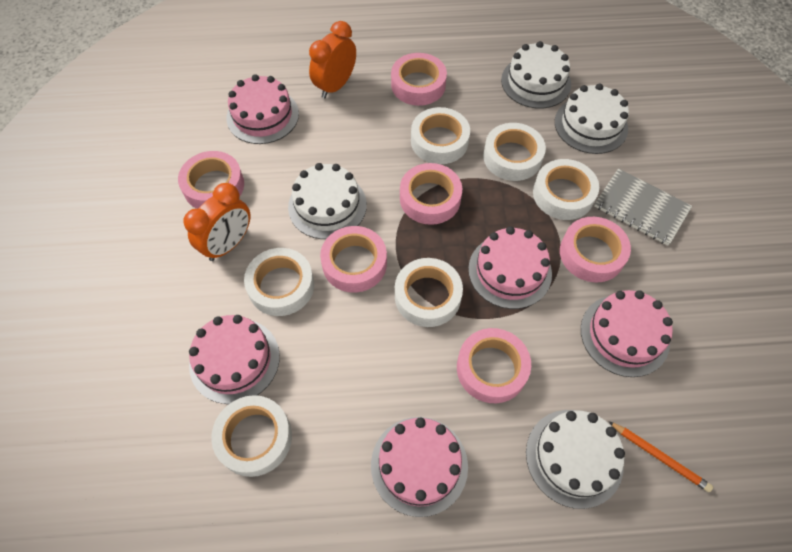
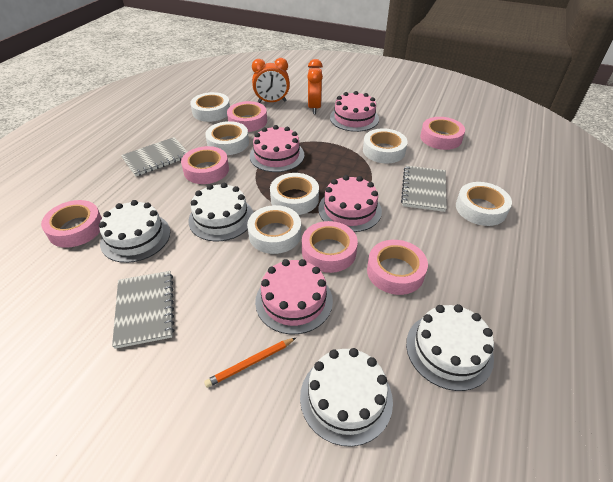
grey notebook: [594,168,692,246] = 1 -> [112,271,174,349] [121,137,188,176] [401,166,447,212] = 3
pink cake: [189,315,280,404] [227,74,299,144] [371,417,468,517] [468,226,552,309] [581,290,673,377] = 5 -> [250,125,304,172] [255,259,333,334] [318,175,382,232] [330,91,379,132] = 4

